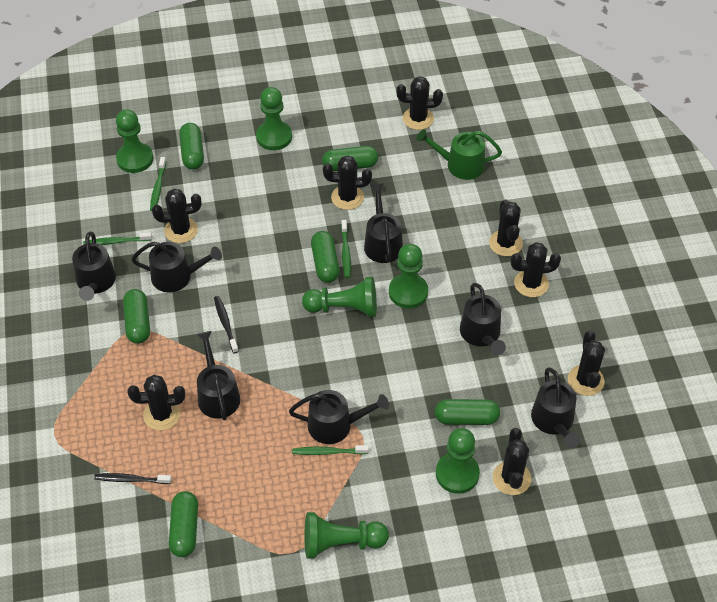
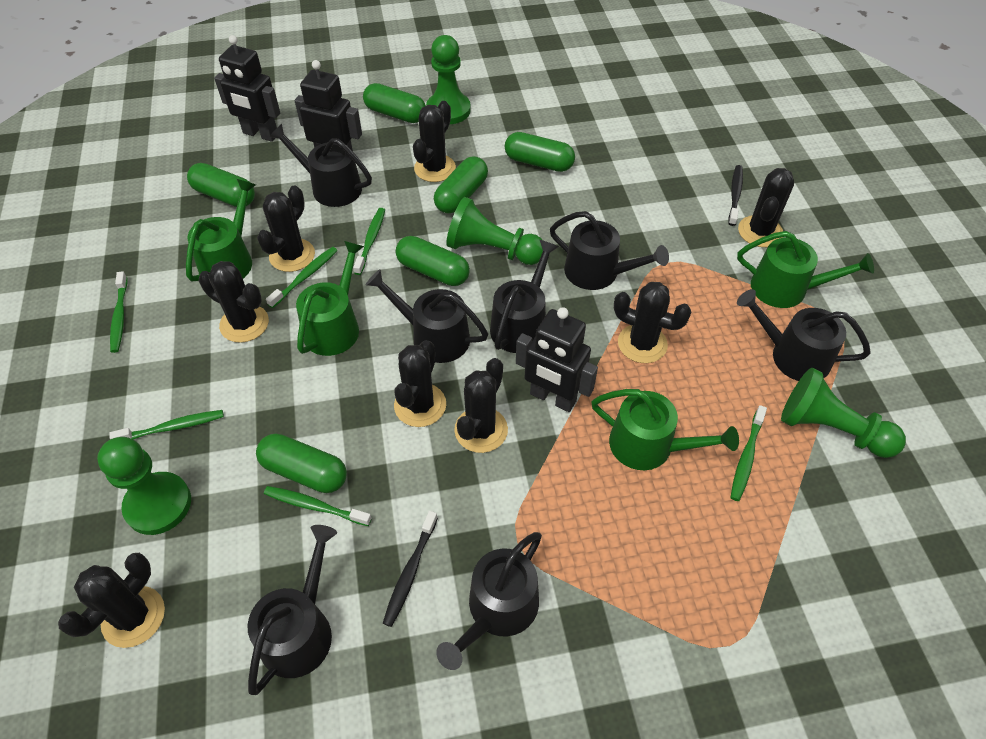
black robot: none = 0 -> [214,35,280,142] [295,60,362,151] [516,307,598,412] = 3
green pawn: [116,109,153,173] [256,87,292,150] [302,277,377,317] [305,512,389,559] [389,244,428,308] [436,428,480,494] = 6 -> [97,437,191,535] [426,35,471,124] [446,197,543,265] [781,368,906,458] = 4
green toothbrush: [83,232,152,245] [150,157,166,211] [292,445,369,455] [341,220,351,278] = 4 -> [109,410,224,440] [110,271,127,353] [264,486,372,526] [266,247,338,308] [353,208,385,275] [730,405,767,501] = 6
green watering can: [417,129,502,180] = 1 -> [186,179,256,281] [296,241,364,356] [591,389,739,470] [737,231,874,308] = 4

